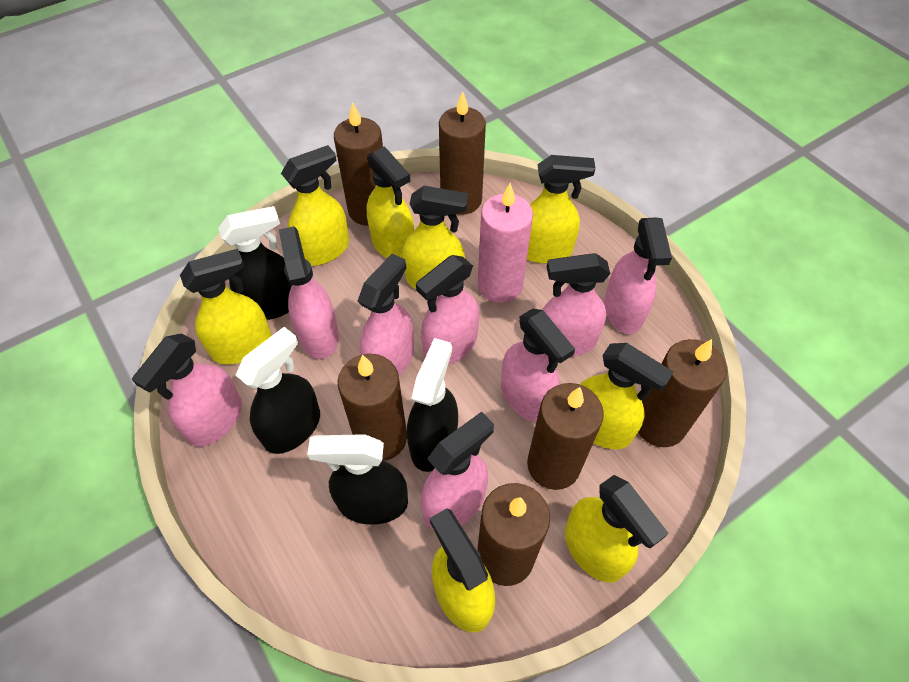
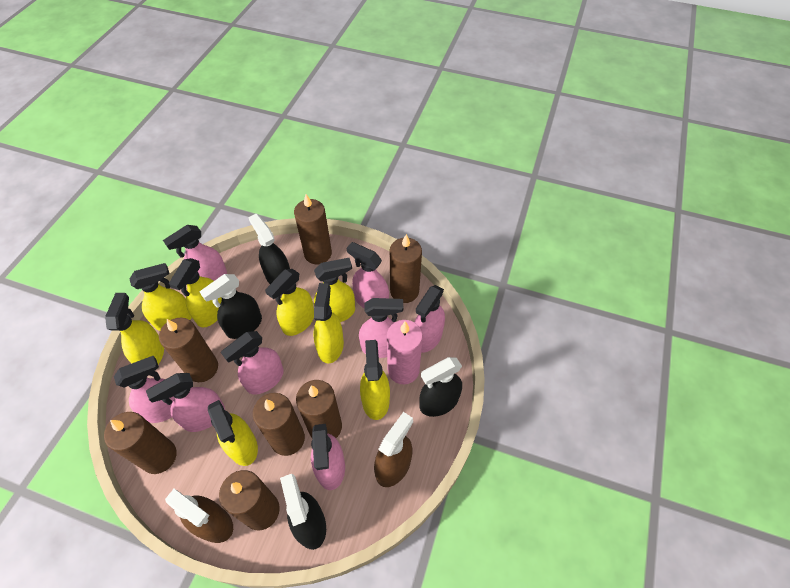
brown candle: [334,102,383,226] [338,353,407,461] [439,91,486,215] [477,483,550,586] [527,383,604,490] [638,339,727,447] = 6 -> [104,412,177,474] [159,318,218,382] [219,470,280,530] [253,393,305,456] [294,194,332,264] [296,380,342,438] [390,234,422,303] = 7
brown spray bottle: none = 0 -> [165,488,233,543] [374,412,413,487] = 2

